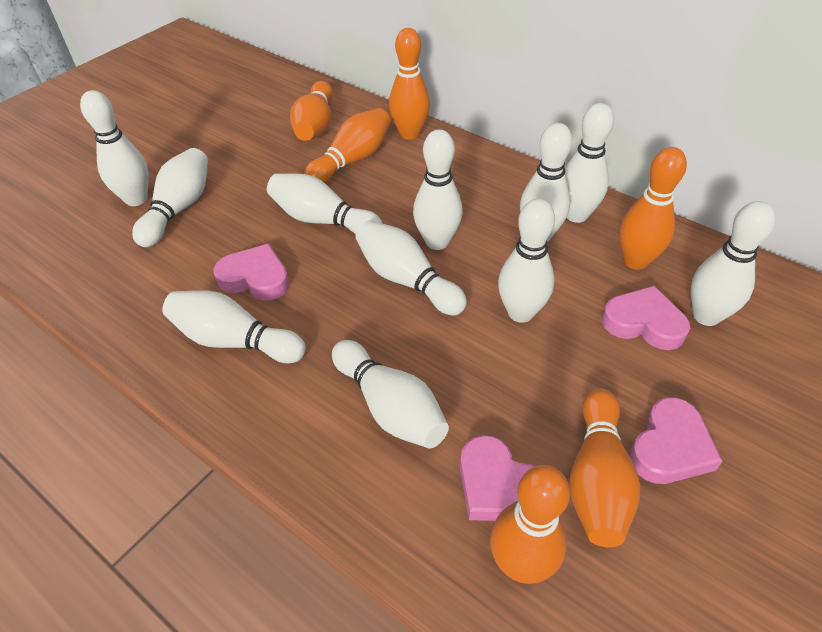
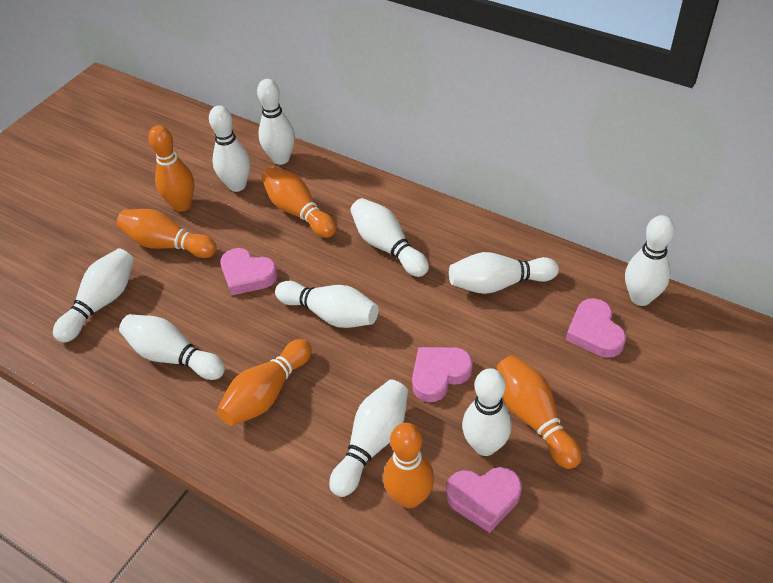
white bowling pin: [80,90,149,206] [132,148,208,247] [162,290,306,363] [267,173,383,234] [332,340,449,449] [355,220,467,316] [413,129,463,250] [498,199,555,323] [520,123,572,242] [565,103,614,223] [691,201,776,326] = 11 -> [53,248,134,343] [119,314,225,380] [209,105,250,192] [257,79,295,165] [275,281,378,328] [329,379,408,497] [350,198,429,277] [449,252,559,294] [462,368,512,456] [625,215,675,306] = 10

